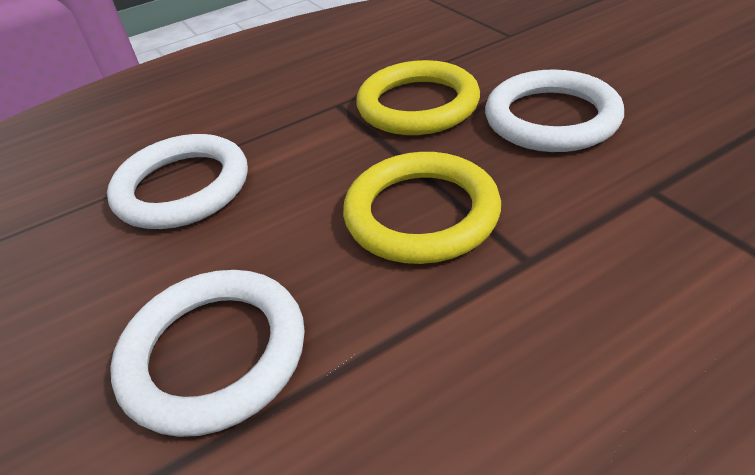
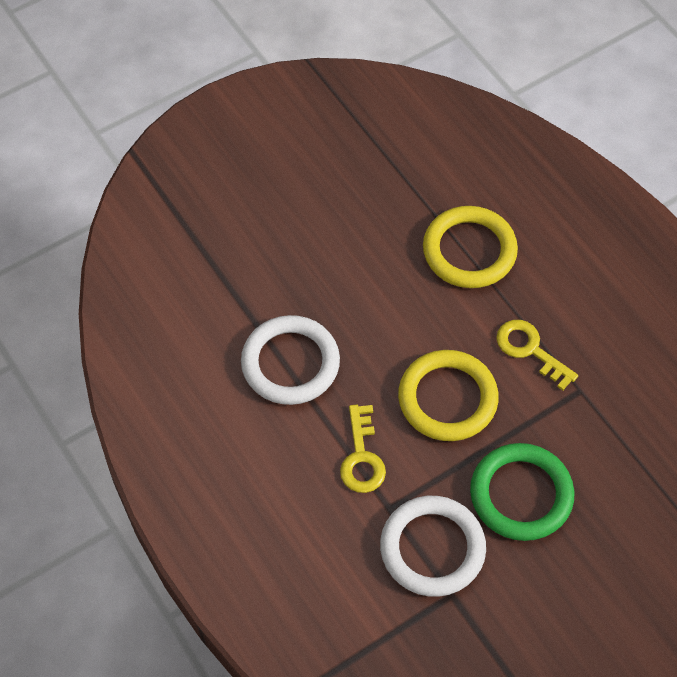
green ring: none = 0 -> [470,443,574,541] = 1
white ring: [107,134,248,229] [110,270,305,437] [485,69,624,152] = 3 -> [241,315,340,405] [380,496,486,597] = 2
yellow key: none = 0 -> [340,405,386,493] [496,320,578,391] = 2

